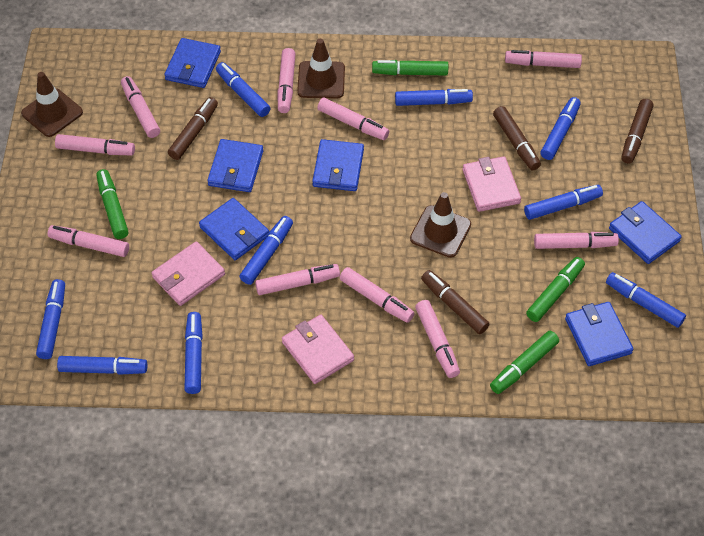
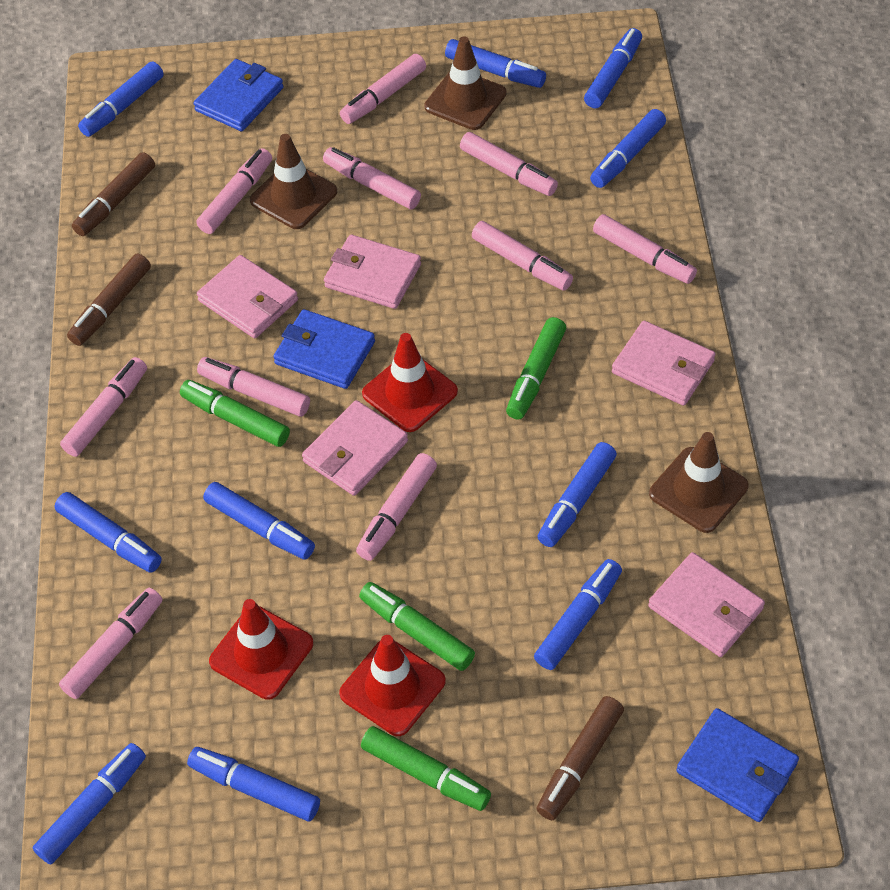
blue marker: [36,279,65,359] [57,356,147,375] [184,312,203,394] [216,62,270,117] [239,216,293,285] [395,89,473,106] [524,185,603,220] [540,97,581,160] [606,272,686,328] = 9 -> [33,743,146,864] [55,492,162,573] [78,61,164,137] [187,747,320,821] [203,482,315,560] [445,39,546,88] [534,559,622,670] [537,442,617,547] [584,28,642,109] [590,109,666,188] = 10
blue wallet: [164,38,221,88] [199,198,269,260] [207,139,263,192] [312,139,364,191] [565,302,634,366] [609,201,682,264] = 6 -> [194,59,284,131] [273,309,375,389] [676,708,799,822] = 3
brown marker: [168,97,218,160] [421,270,490,334] [493,106,541,170] [621,99,654,164] = 4 -> [67,254,151,346] [72,152,155,236] [537,696,624,820] = 3
pink wallet: [151,241,225,306] [282,315,354,384] [463,156,521,212] = 3 -> [197,255,298,338] [302,400,408,496] [324,235,421,309] [612,321,715,406] [648,552,765,657] = 5
red traffic cone: none = 0 -> [209,599,313,700] [339,635,446,736] [362,333,458,432] = 3

